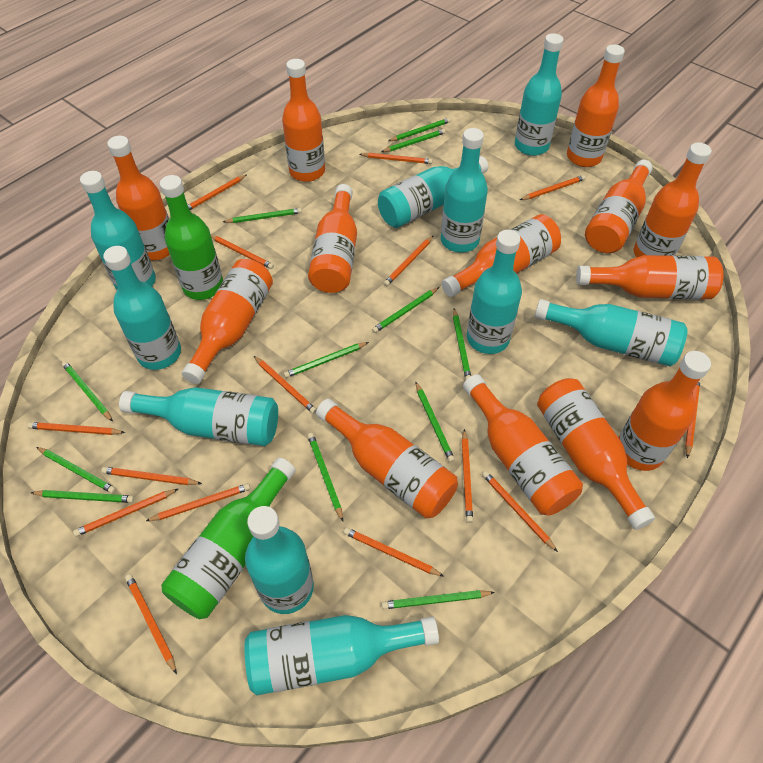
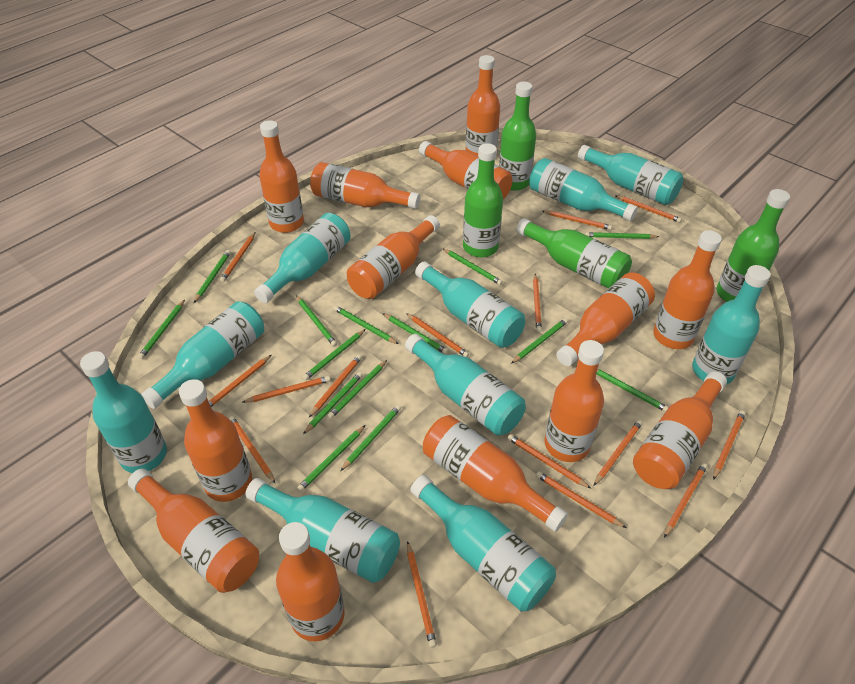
green bottle: [160,175,223,300] [161,458,296,619] = 2 -> [463,143,503,257] [499,82,536,191] [516,218,632,288] [717,189,790,302] = 4
green pencil: [31,490,134,503] [36,447,116,494] [62,361,113,422] [223,208,302,223] [284,342,369,378] [308,433,343,521] [372,287,439,333] [381,129,446,152] [382,590,495,609] [388,118,451,141] [416,382,455,462] [453,309,471,380] = 12 -> [138,300,185,359] [194,250,231,303] [296,295,337,347] [297,425,365,492] [303,329,366,380] [303,372,363,434] [328,360,387,419] [334,306,399,344] [340,405,401,471] [382,313,448,354] [442,248,503,285] [511,318,568,364] [585,232,659,239] [596,369,669,412] = 14

